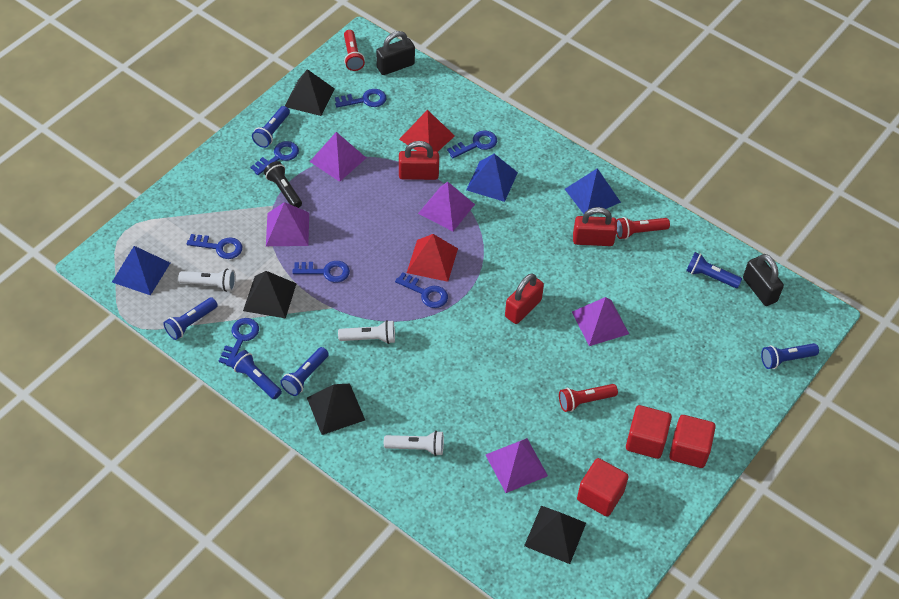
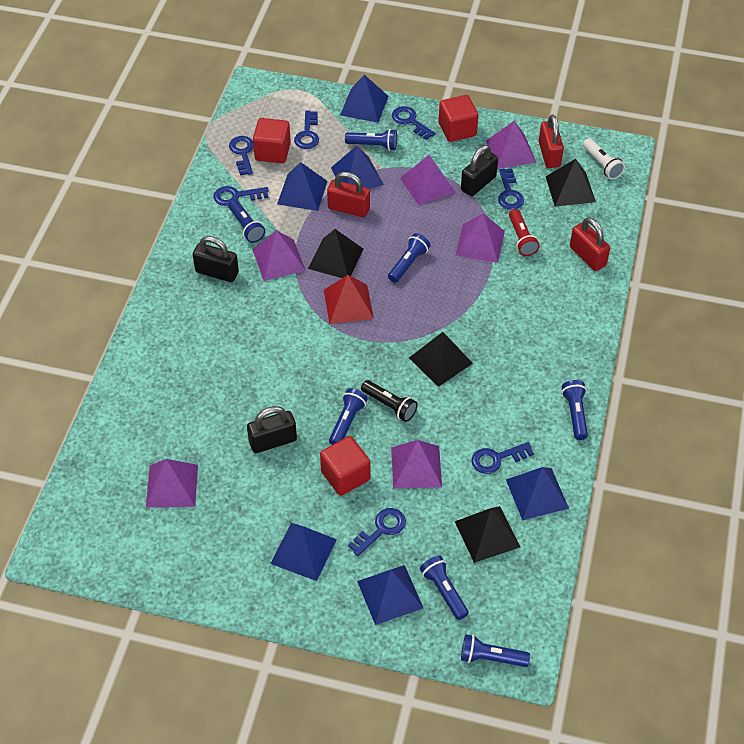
black padlock: [376,31,415,75] [743,254,784,306] = 2 -> [193,236,239,282] [247,406,297,453] [461,145,498,196] = 3
blue flashlight: [163,297,218,340] [230,350,282,399] [252,106,290,148] [280,347,329,396] [686,252,742,288] [761,343,819,369] = 6 -> [228,199,265,243] [329,388,368,445] [345,129,397,151] [388,233,430,283] [420,555,469,620] [461,634,530,667] [561,380,588,440] = 7
blue pyramid: [112,246,170,295] [466,154,518,202] [565,168,621,216] = 3 -> [270,523,337,581] [277,162,327,211] [331,146,384,189] [340,75,389,123] [357,565,423,625] [506,467,569,520] = 6
purple pyramid: [266,202,309,246] [310,132,366,182] [418,182,475,231] [486,438,548,493] [572,297,629,346] = 5 -> [146,459,198,507] [252,230,306,281] [391,440,442,489] [400,155,455,206] [455,213,505,263] [486,121,536,169] = 6
red flashlight: [344,30,365,71] [559,384,618,412] [616,217,670,239] = 3 -> [509,209,540,256] = 1
red pyramid: [399,110,455,152] [407,234,458,282] = 2 -> [324,275,374,324] = 1
white flashlight: [178,268,236,292] [338,320,395,344] [384,431,444,456] = 3 -> [583,138,625,179] = 1

